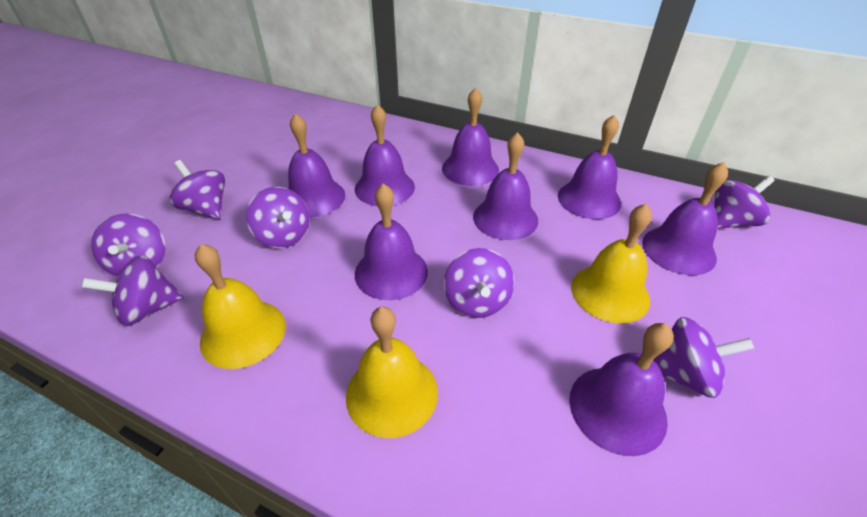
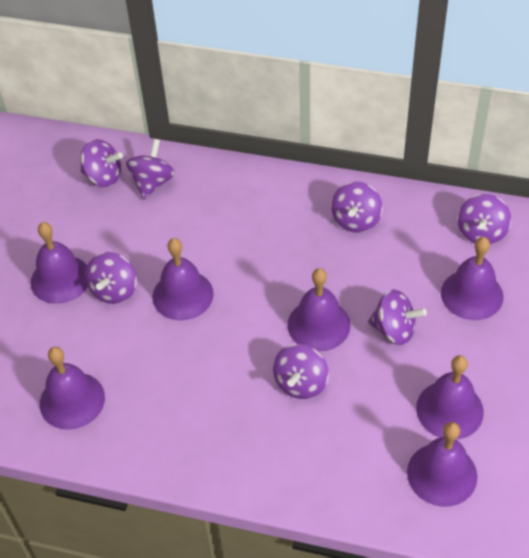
purple bell: [288,113,345,217] [355,104,415,206] [355,183,428,300] [442,88,499,186] [473,132,538,240] [558,115,621,219] [569,323,674,456] [642,162,728,275] = 8 -> [31,222,88,304] [40,347,105,430] [152,238,214,321] [287,268,350,352] [407,422,477,507] [416,355,484,440] [441,237,504,320] = 7
yellow bell: [195,244,286,369] [346,307,438,438] [571,204,652,323] = 3 -> none = 0

